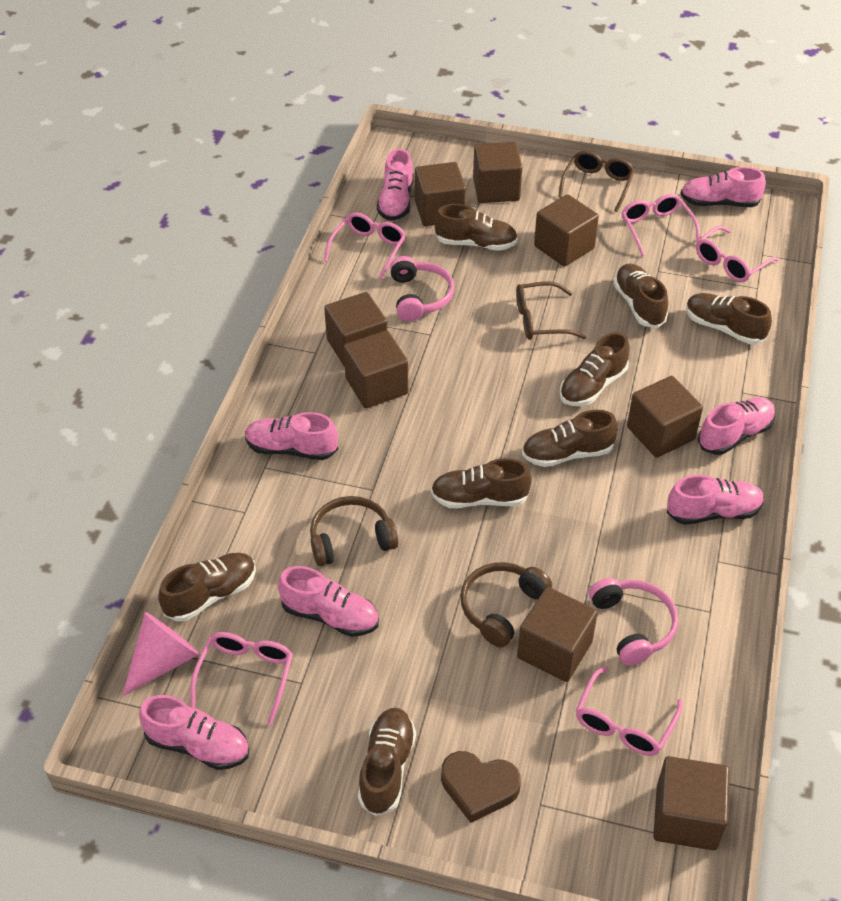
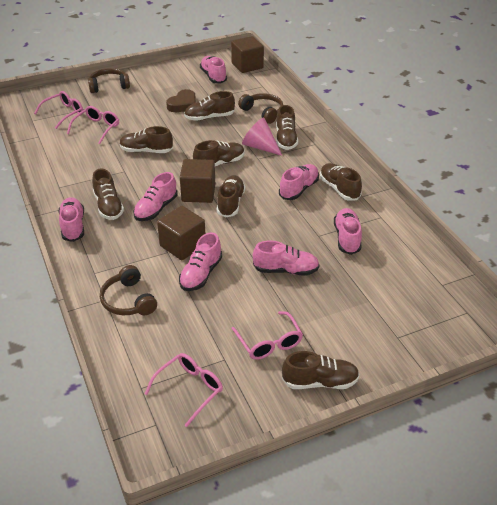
brown cube: [324,292,387,367] [344,330,408,408] [415,162,466,226] [473,142,522,203] [517,587,598,682] [534,194,599,267] [627,376,703,458] [653,756,730,851] = 8 -> [157,206,205,260] [180,159,215,203] [231,36,264,73] = 3
brown glasses: [516,282,586,340] [558,150,635,212] = 2 -> none = 0
brown headphones: [310,496,398,566] [461,562,552,647] = 2 -> [88,68,130,93] [100,265,157,315] [238,93,283,124] = 3
pink glasses: [190,632,293,725] [324,212,406,279] [576,666,683,756] [621,194,700,256] [696,226,779,282] = 5 -> [34,91,83,129] [67,106,119,144] [145,353,223,427] [232,311,303,360] = 4
pink headphones: [390,256,454,321] [589,578,678,666] = 2 -> none = 0

